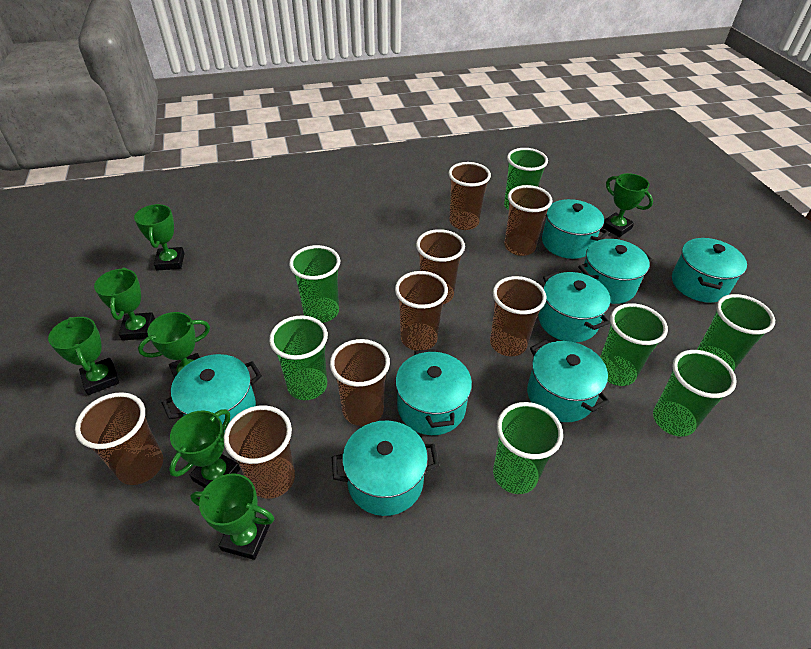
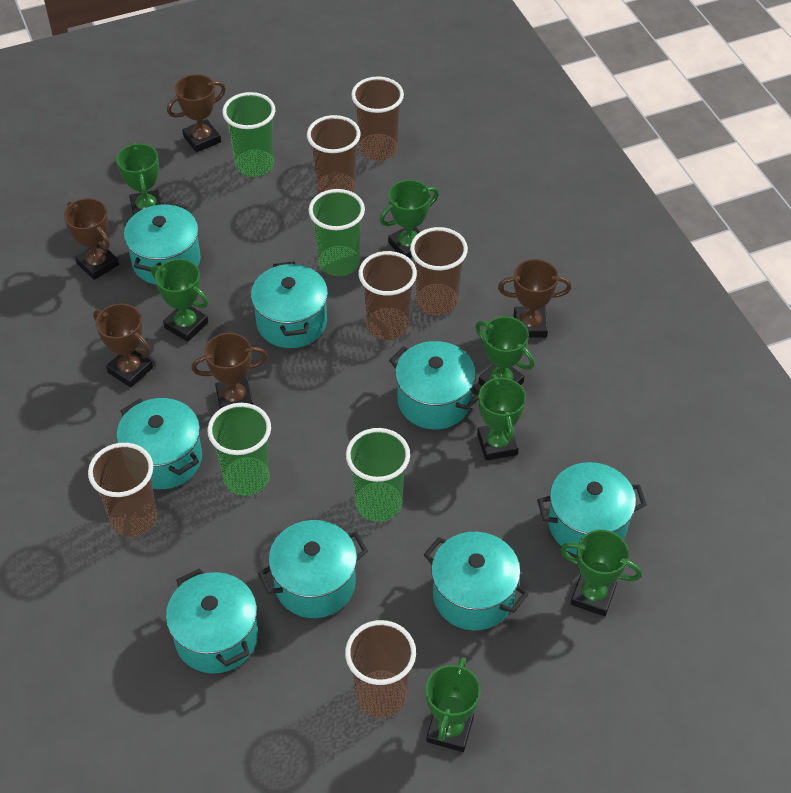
brown cup: [75,392,163,485] [224,405,295,499] [330,339,390,426] [395,271,448,351] [416,229,465,304] [448,162,491,230] [490,276,546,356] [504,185,553,256] = 8 -> [88,443,157,537] [307,115,360,193] [345,620,416,718] [351,76,404,161] [359,251,417,340] [410,227,468,316] = 6
brown trophy: none = 0 -> [64,198,119,280] [93,304,153,388] [167,74,226,153] [191,333,267,409] [498,259,571,338] = 5
green cup: [269,315,328,400] [289,245,340,323] [493,402,563,494] [504,148,548,210] [600,303,668,386] [653,350,737,437] [697,294,775,371] = 7 -> [207,403,271,496] [222,92,275,177] [308,189,365,276] [346,428,410,522] = 4

